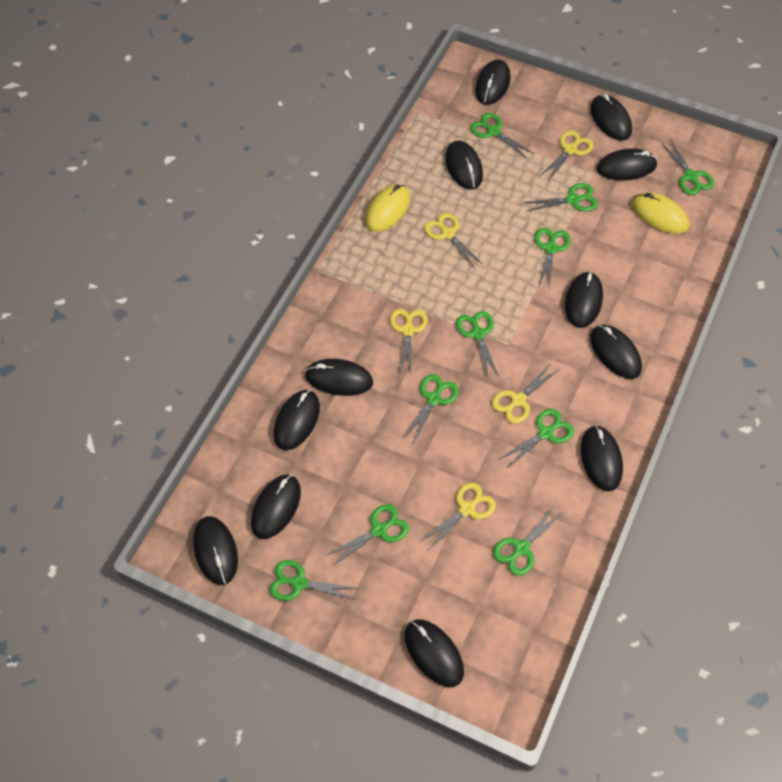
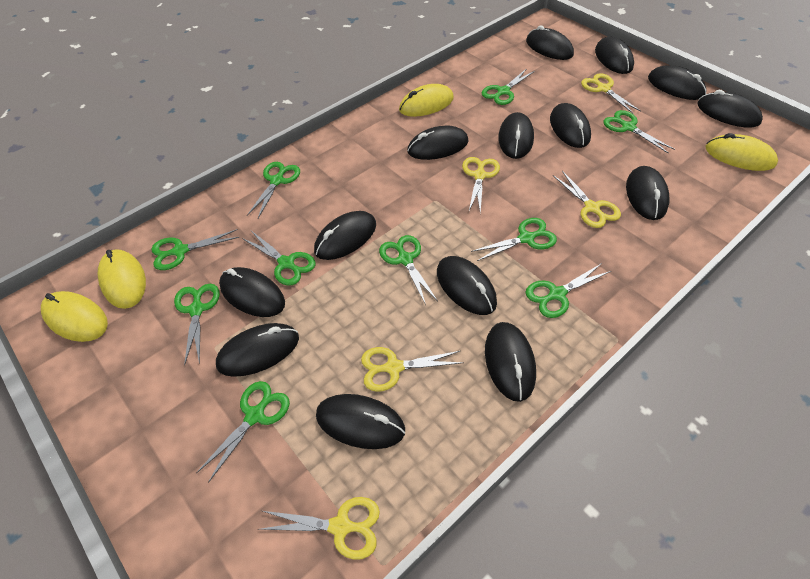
black mouse: [193,516,238,585] [251,474,301,539] [274,390,320,450] [305,359,373,396] [405,619,464,687] [445,140,483,190] [475,59,511,105] [565,271,603,328] [581,425,623,491] [590,325,642,379] [591,94,632,140] [597,148,658,181] = 12 -> [216,323,299,377] [219,267,285,317] [314,211,376,260] [316,394,405,449] [407,126,469,160] [437,256,497,315] [485,322,536,402] [498,112,534,159] [526,25,574,60] [550,103,591,148] [595,37,634,74] [626,166,669,220] [648,65,707,100] [697,90,763,128] = 14
yellow mouse: [365,184,410,232] [631,192,689,234] = 2 -> [41,291,108,342] [98,249,146,309] [399,84,454,117] [705,133,778,171] = 4

